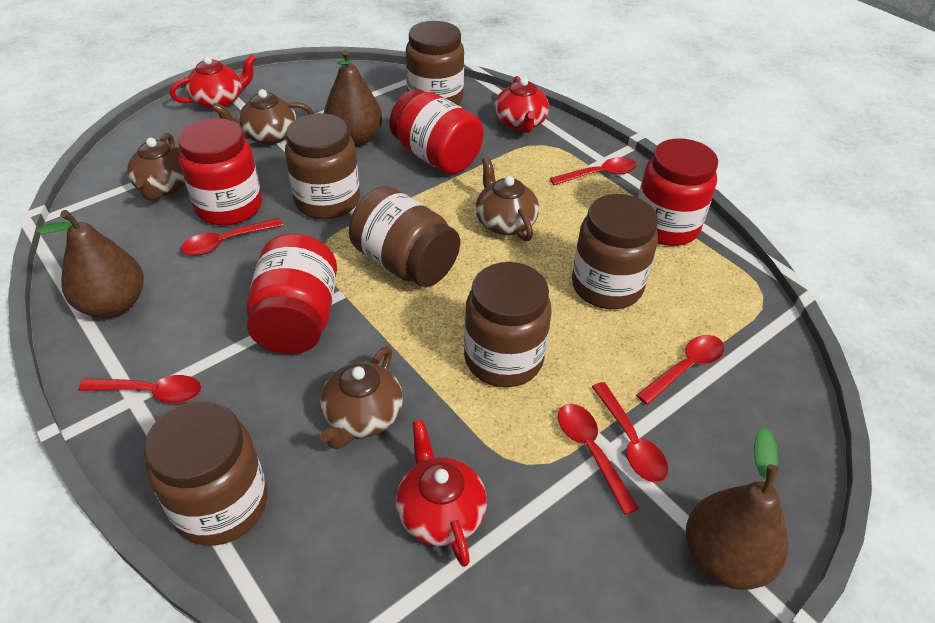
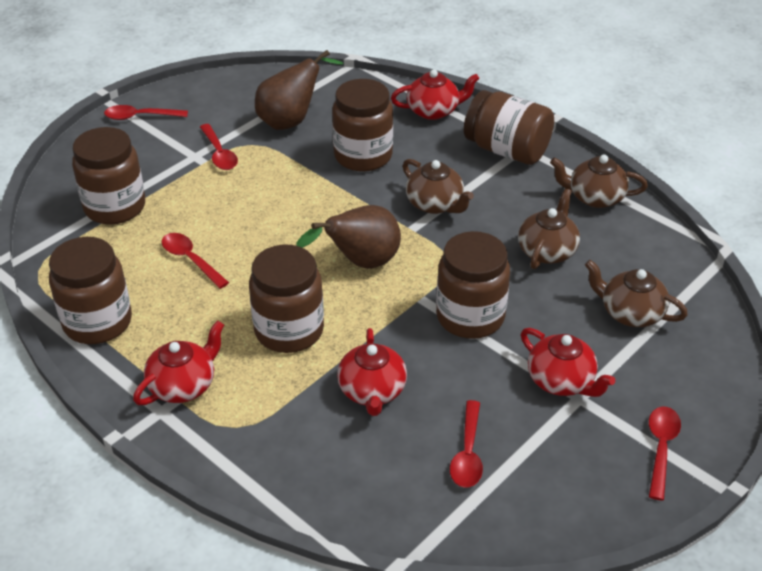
brown pear: [36,210,144,318] [324,50,382,147] [686,428,788,590] = 3 -> [255,50,343,130] [296,205,401,269] = 2
red jar: [178,118,262,226] [247,234,337,354] [389,89,484,174] [638,138,718,246] = 4 -> none = 0
red spoon: [79,375,201,403] [181,218,283,256] [550,157,637,185] [558,404,639,515] [592,382,668,483] [636,335,724,405] = 6 -> [104,105,188,120] [162,233,229,289] [200,124,238,170] [450,400,483,488] [649,407,681,501] = 5
red teapot: [170,54,256,109] [396,419,487,567] [494,76,549,133] = 3 -> [133,320,224,405] [337,328,407,416] [391,69,480,120] [521,328,615,397] = 4

